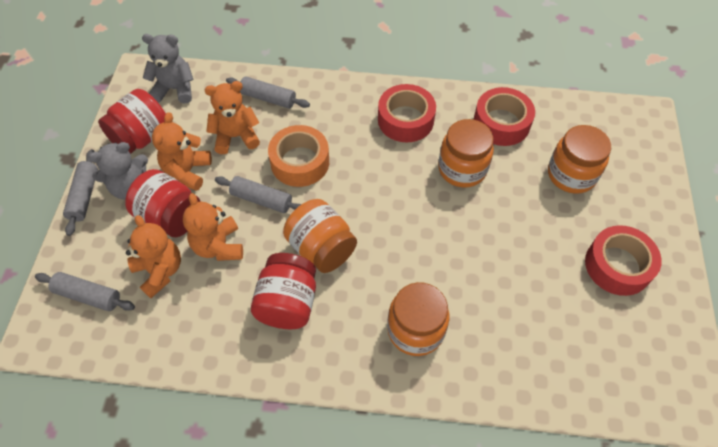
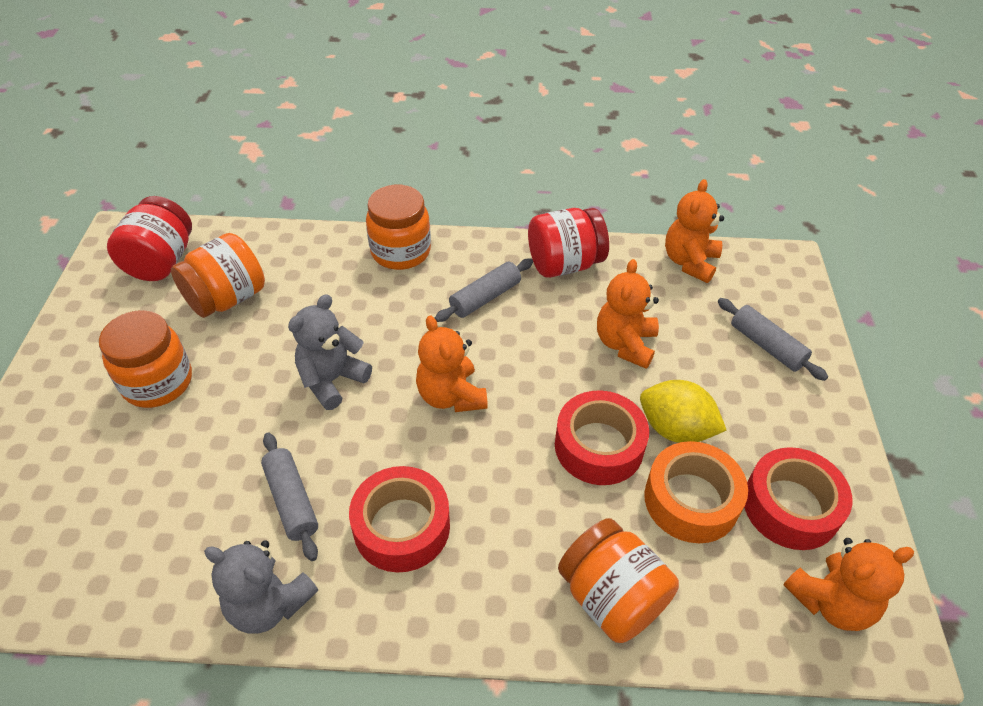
grey rolling pin: [35,272,135,311] [63,149,98,236] [215,176,302,213] [226,76,310,109] = 4 -> [261,433,318,561] [435,259,533,322] [718,298,828,381] = 3
red jar: [98,89,166,154] [125,169,200,237] [251,253,316,329] = 3 -> [107,196,192,281] [528,208,609,278] = 2
yellow lemon: none = 0 -> [640,380,727,443] = 1

